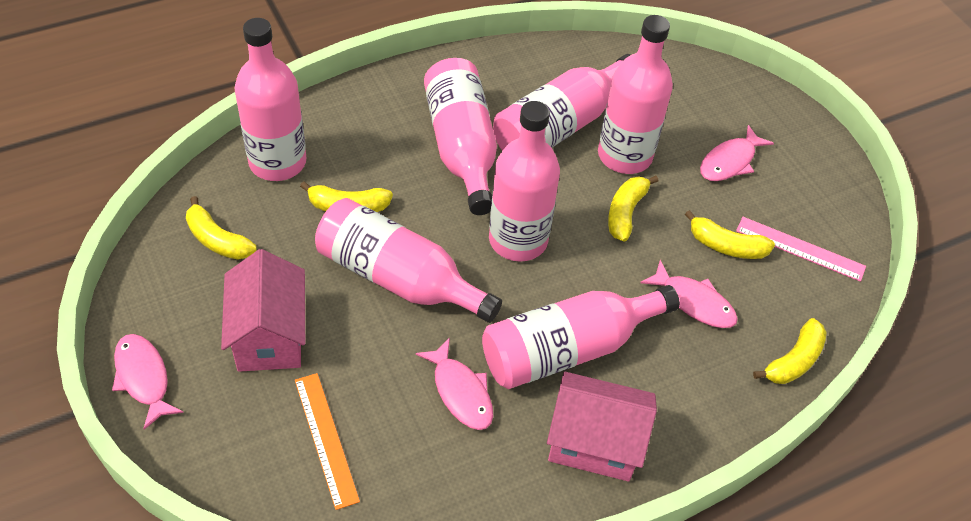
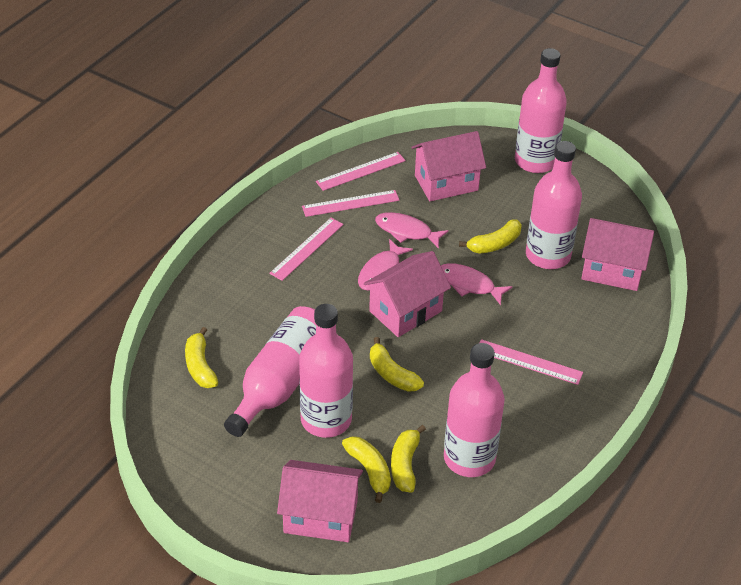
orange ruler: [295,373,360,510] = 1 -> none = 0
pink bottle: [234,18,306,181] [315,198,502,323] [424,58,497,215] [482,285,680,389] [489,101,560,262] [493,54,631,151] [598,15,673,174] = 7 -> [224,306,316,437] [299,304,353,438] [444,343,505,477] [515,48,567,173] [526,141,582,269] = 5
pink fish: [112,334,184,430] [416,338,493,430] [640,260,738,328] [700,125,774,181] = 4 -> [358,239,413,291] [375,212,449,249] [441,263,513,305] = 3
pink house: [221,249,305,372] [547,372,657,482] = 2 -> [277,460,363,542] [364,251,451,337] [411,131,486,201] [581,218,654,291] = 4
pink ruler: [736,217,866,282] = 1 -> [269,218,344,281] [302,190,399,217] [316,152,406,191] [479,339,583,385] = 4

